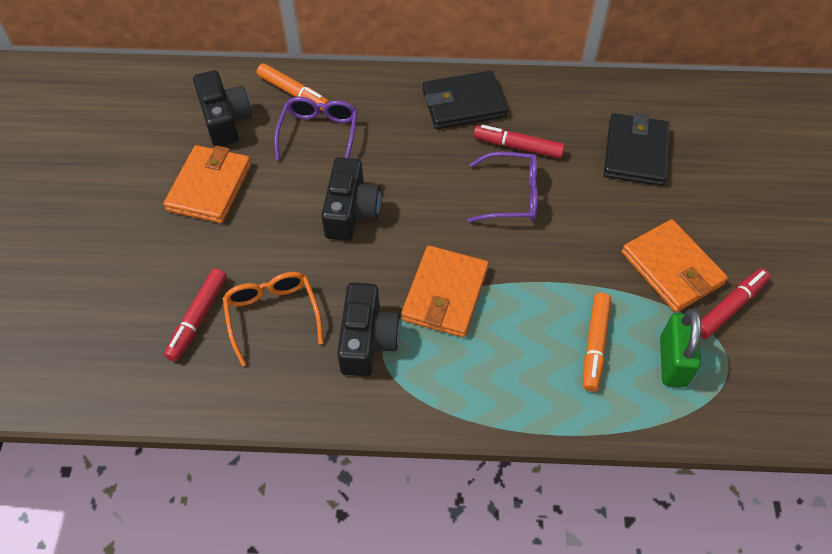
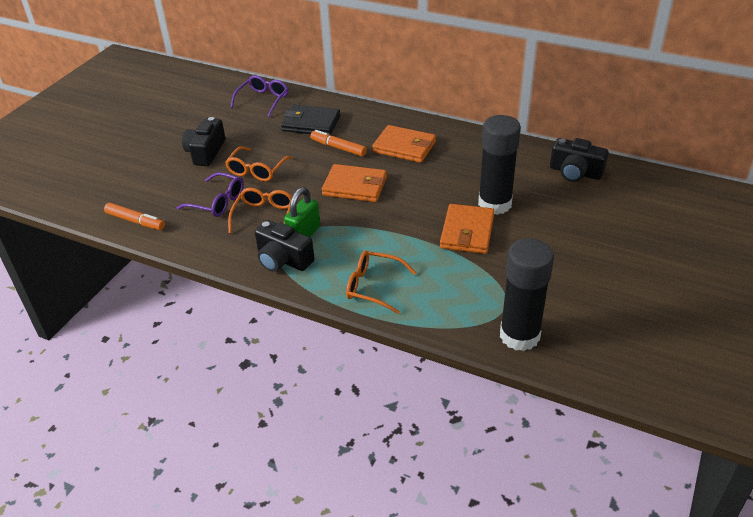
black glue stick: none = 0 -> [478,115,521,215] [500,238,554,351] = 2
black wallet: [422,71,508,129] [604,113,670,186] = 2 -> [281,105,340,135] = 1
orange glasses: [223,272,323,366] = 1 -> [225,147,292,182] [228,188,292,233] [346,250,416,314] = 3
red marker: [164,269,227,362] [474,125,565,159] [700,268,770,339] = 3 -> none = 0

